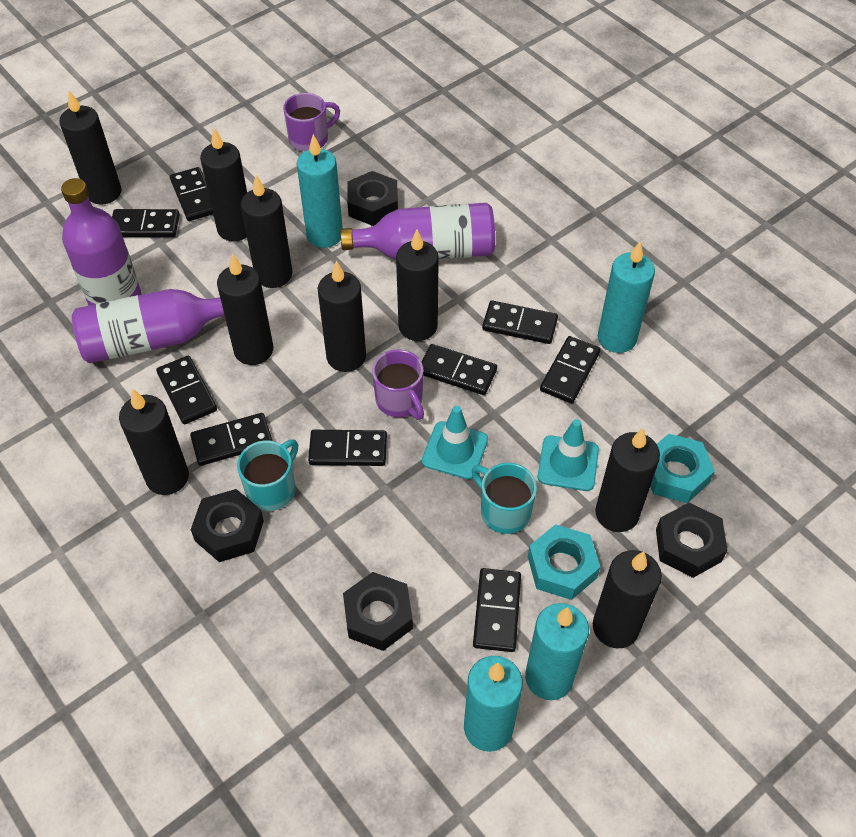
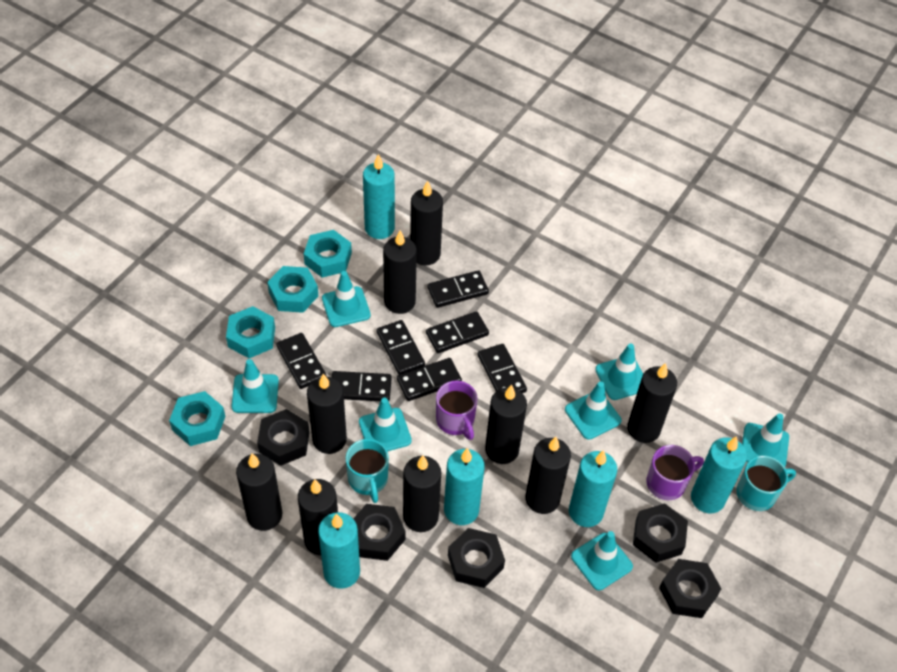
black domino: [112,209,180,237] [156,355,217,424] [170,167,213,221] [190,413,272,466] [308,430,387,466] [422,344,497,395] [473,568,521,652] [482,300,558,344] [540,336,601,403] = 9 -> [276,333,327,389] [331,371,392,401] [377,320,425,375] [397,358,462,401] [426,311,489,353] [427,270,489,308] [478,344,527,393] = 7
black nut: [191,489,264,562] [343,572,413,651] [347,171,398,226] [656,503,728,578] = 4 -> [257,409,310,466] [353,504,405,561] [448,528,505,588] [633,503,688,563] [659,559,721,618] = 5
purple bottle: [61,178,141,306] [72,289,225,363] [340,203,495,260] = 3 -> none = 0
turquoise candle: [297,134,343,248] [464,656,523,752] [525,603,589,700] [598,242,655,353] = 4 -> [318,512,360,589] [363,154,395,239] [444,448,485,525] [569,450,617,527] [691,436,747,513] = 5
turquoise nut: [528,524,600,600] [650,434,715,503] = 2 -> [169,391,226,446] [226,306,275,358] [267,266,318,313] [304,230,352,278] = 4
turquoise traffic cone: [422,406,488,479] [538,419,599,491] = 2 -> [232,359,279,413] [322,271,371,327] [359,398,412,451] [565,381,621,440] [571,531,633,590] [595,344,643,400] [742,413,789,467] = 7

